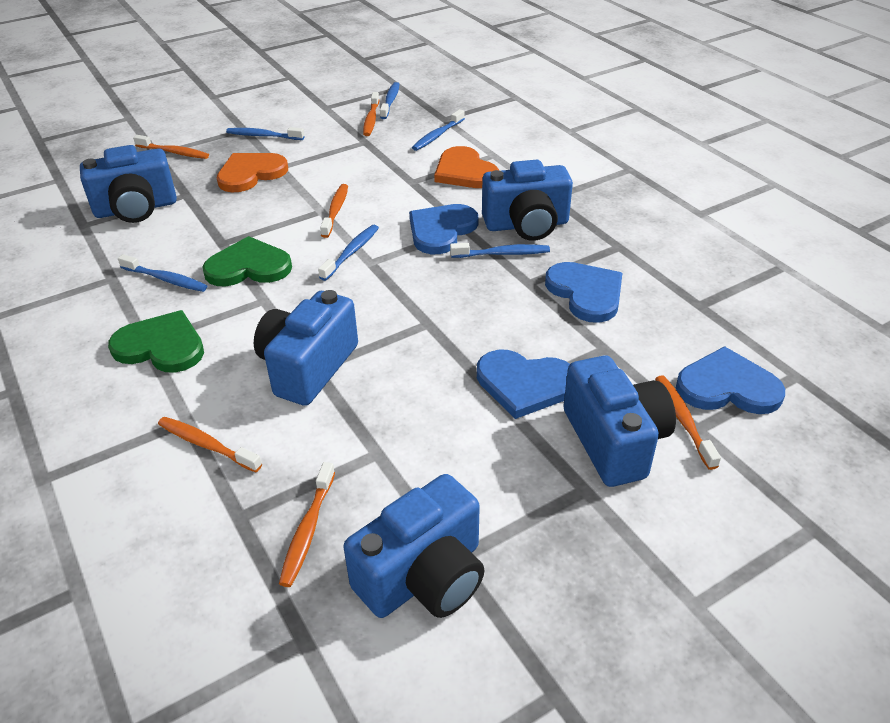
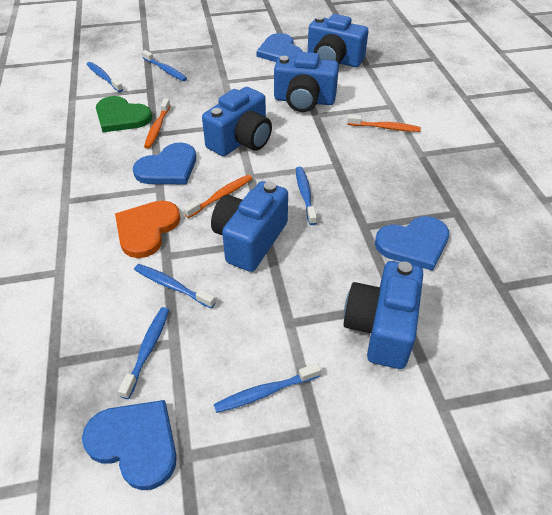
green heart: [108,310,204,373] [203,236,292,287] = 2 -> [96,96,152,132] = 1
orange heart: [217,153,288,192] [434,146,499,188] = 2 -> [115,201,180,258] = 1
orange toothbrush: [133,135,209,159] [158,417,262,472] [279,462,335,587] [320,184,348,238] [363,92,379,136] [655,375,721,470] = 6 -> [144,98,171,148] [183,175,252,218] [347,114,421,132] = 3

